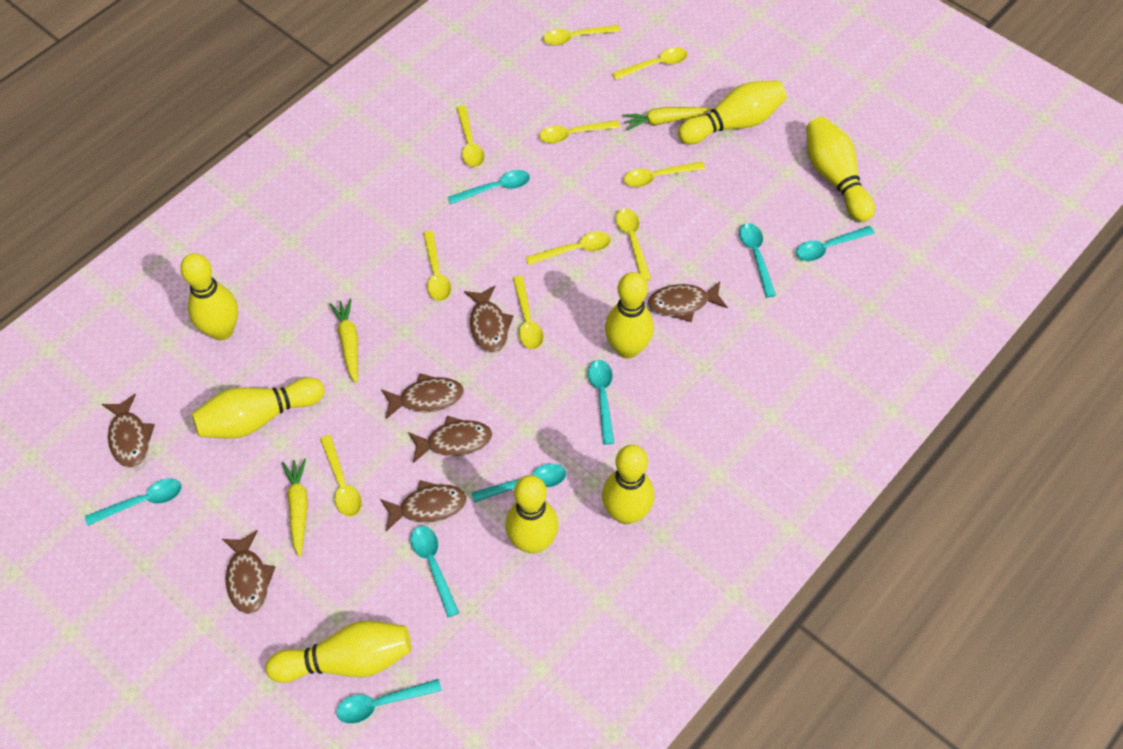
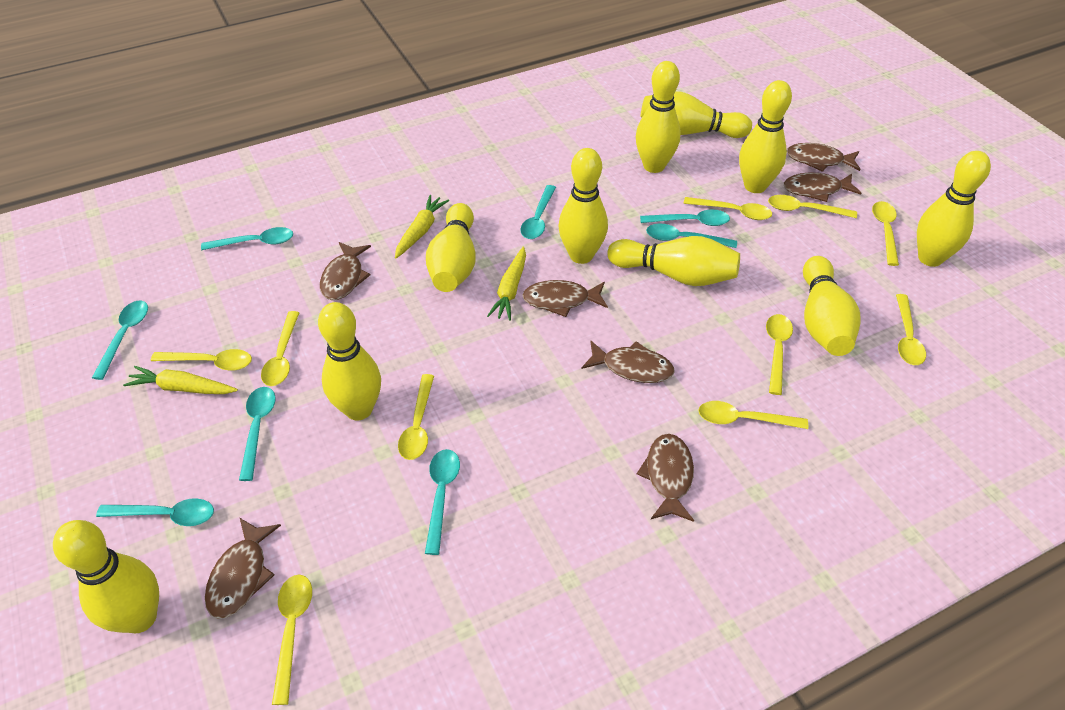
yellow bowling pin: [180,253,238,341] [192,377,325,439] [266,621,411,683] [505,475,558,554] [602,445,654,524] [605,272,654,359] [678,80,786,144] [806,117,875,222] = 8 -> [53,520,159,633] [318,302,381,421] [426,203,476,292] [558,148,608,264] [608,236,740,286] [636,61,681,173] [640,91,752,138] [739,80,792,193] [803,256,861,356] [917,151,991,267] = 10

